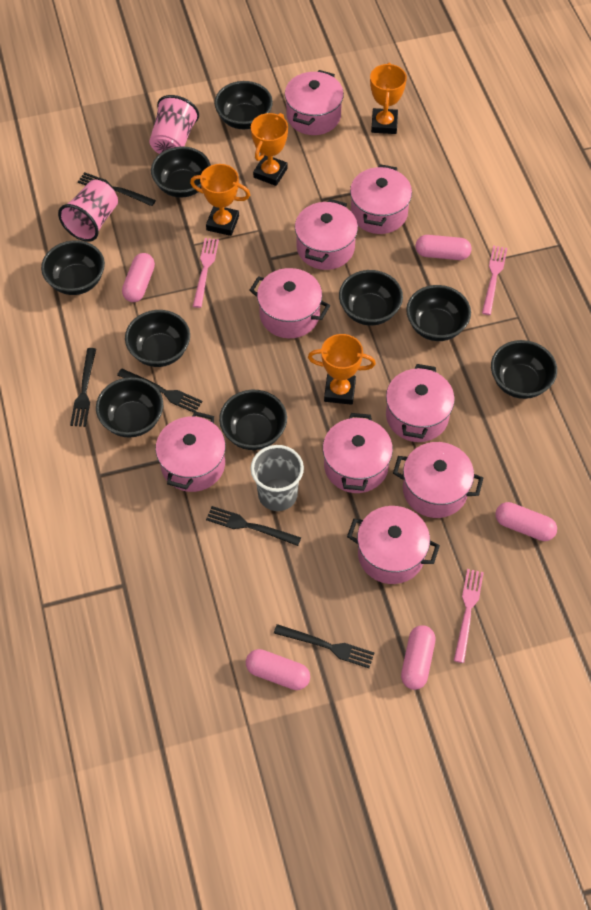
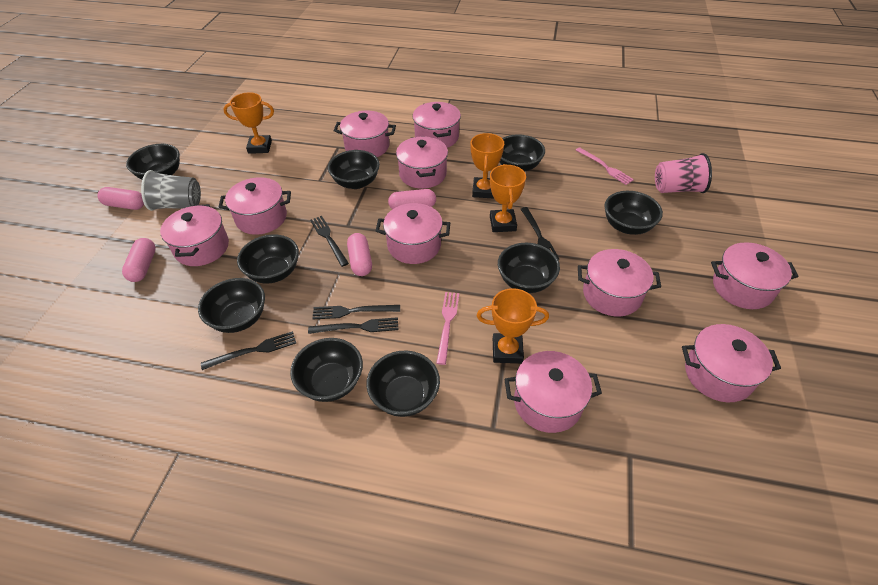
pink capsule: [122,253,155,302] [246,649,310,690] [401,625,435,690] [416,235,471,260] [495,502,557,541] = 5 -> [97,187,144,210] [122,238,156,282] [347,233,372,276] [388,189,436,209] = 4
pink cup: [58,180,118,242] [149,95,199,154] = 2 -> [655,153,712,193] = 1
pink fork: [193,238,219,308] [454,569,484,663] [482,245,507,315] = 3 -> [436,292,459,365] [576,147,634,185] = 2
pink pot: [155,411,226,492] [249,268,330,338] [285,70,344,135] [295,199,358,270] [323,413,393,493] [347,506,440,584] [350,164,412,234] [386,364,455,442] [393,442,483,518] = 9 -> [160,204,229,266] [218,177,291,235] [334,111,396,157] [376,203,450,264] [396,136,448,189] [412,102,461,148] [504,351,602,433] [578,249,661,316] [682,324,781,402] [711,242,799,309] = 10

